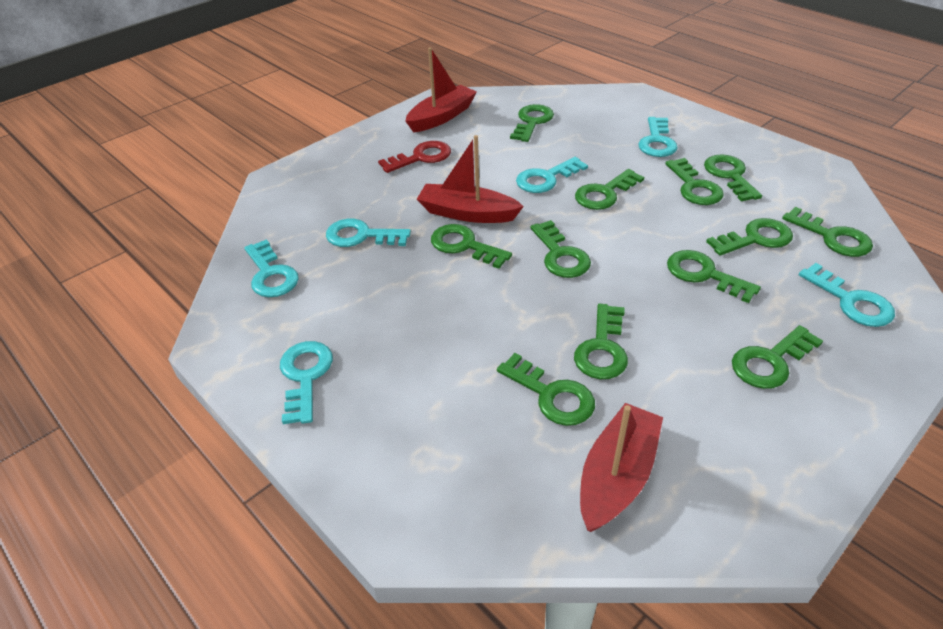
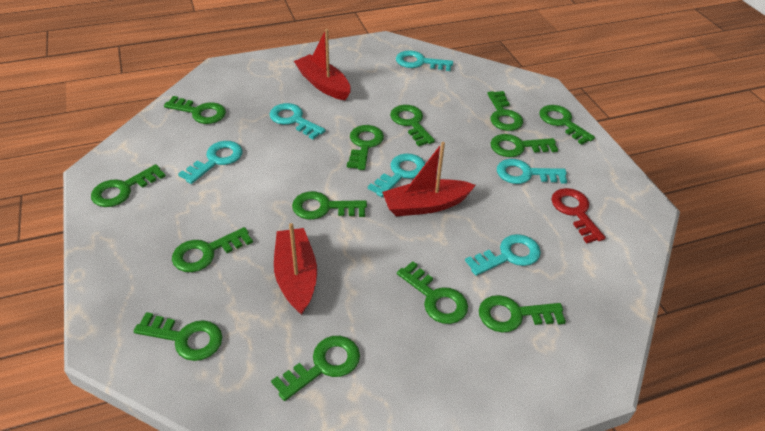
green key: [431,224,512,269] [497,353,595,426] [510,104,554,142] [530,220,591,278] [574,304,628,379] [575,169,644,210] [665,158,724,205] [667,250,761,303] [704,154,762,202] [706,218,793,256] [732,325,823,389] [782,207,873,257] = 12 -> [91,164,166,207] [134,312,223,361] [164,96,226,124] [172,227,253,272] [271,336,360,401] [292,191,367,220] [347,125,384,170] [390,105,435,146] [397,261,468,324] [479,295,566,333] [487,91,523,131] [490,134,558,157] [539,105,595,145] = 13

